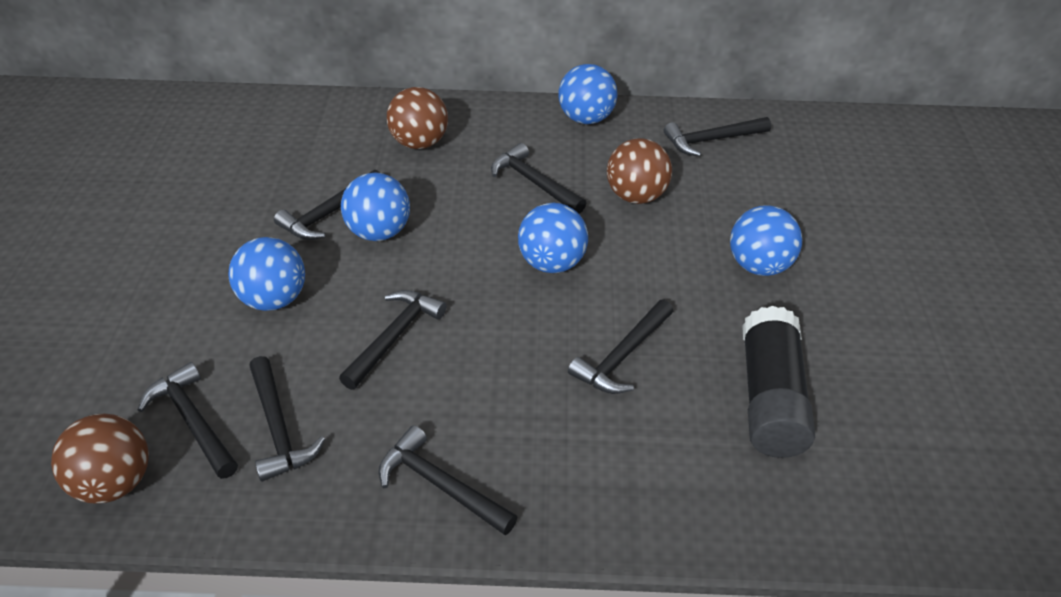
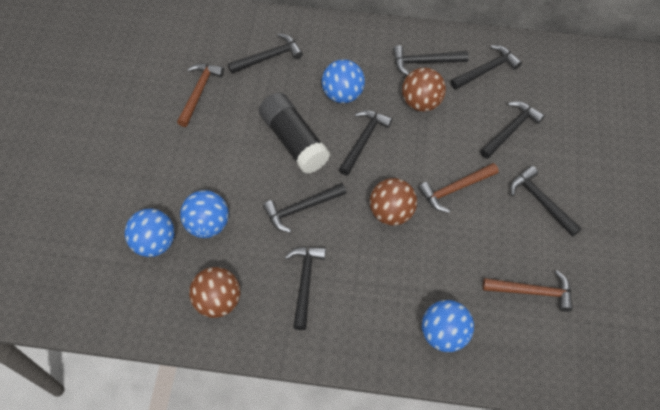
blue ball: [229,237,305,311] [341,173,410,241] [518,203,588,273] [558,64,618,124] [730,205,802,276] = 5 -> [125,208,175,257] [180,190,229,238] [322,59,365,103] [422,300,474,352] = 4
brown hammer: none = 0 -> [177,63,224,127] [418,163,499,213] [483,270,573,312] = 3

